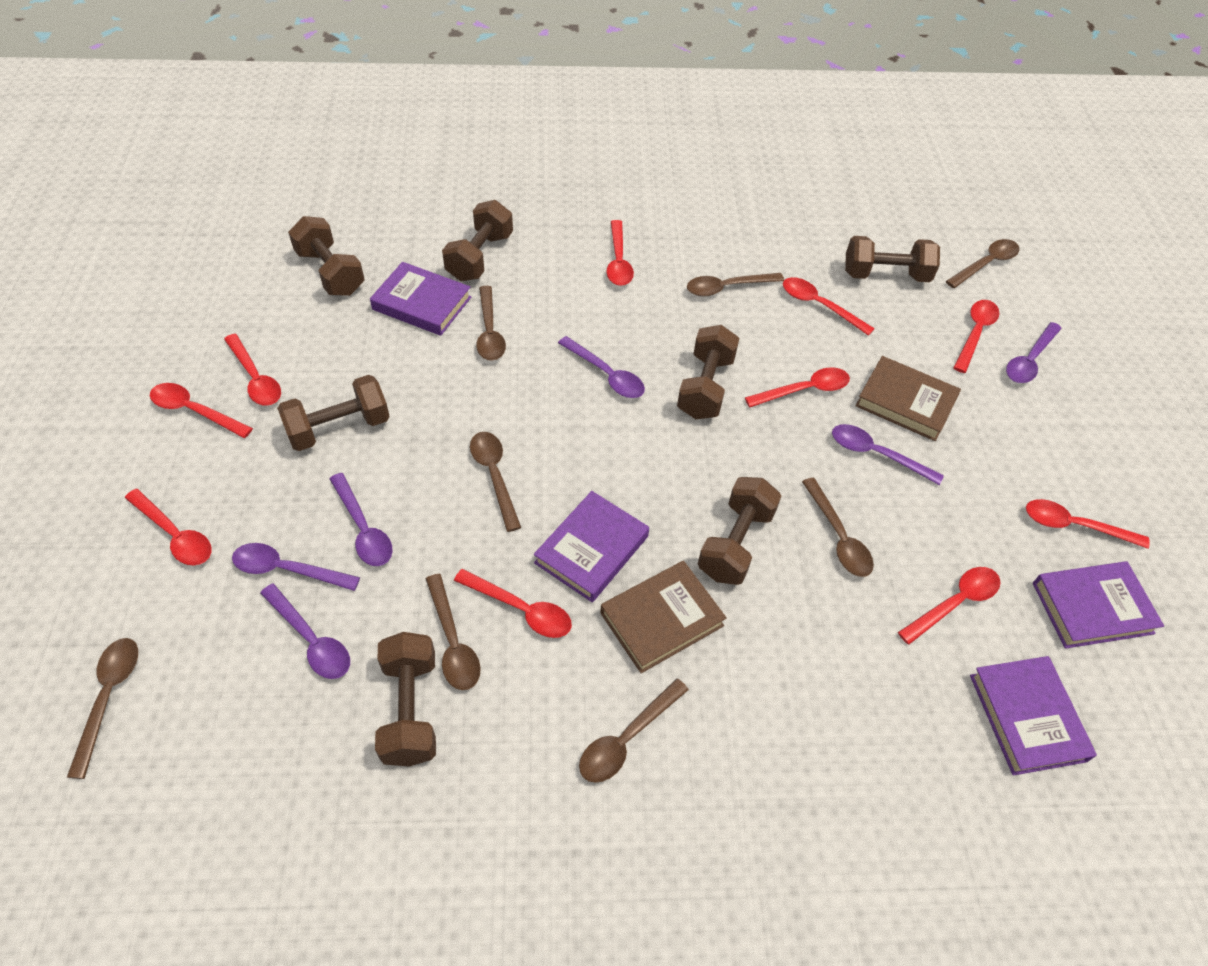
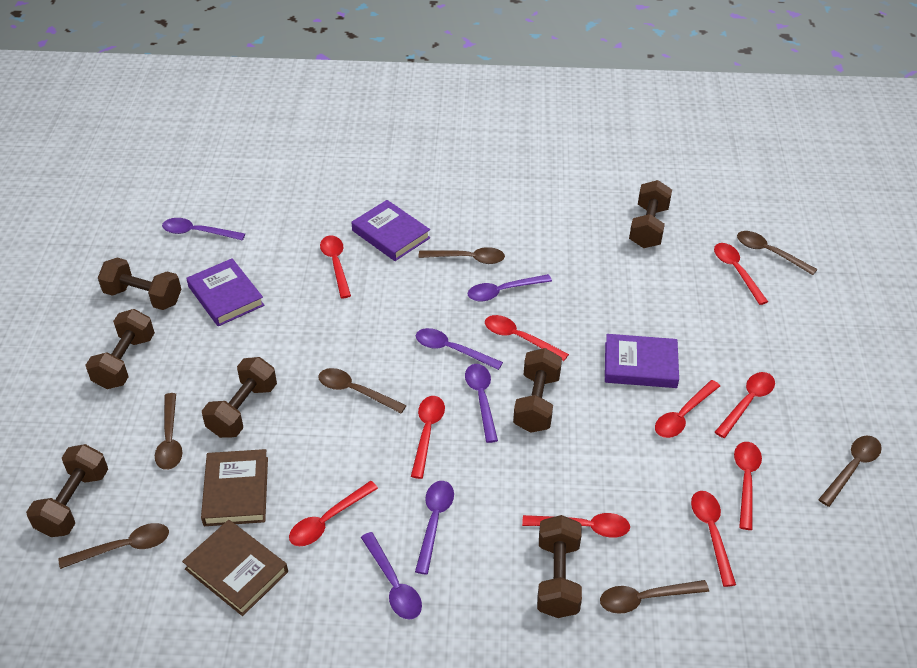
brown spoon: [67,638,138,779] [426,574,481,690] [470,432,521,532] [476,286,506,361] [579,678,689,783] [687,273,784,297] [802,478,874,577] [946,239,1020,288] = 8 -> [59,523,169,569] [155,393,182,470] [318,368,407,413] [418,247,505,264] [600,580,709,614] [737,231,818,275] [818,436,882,507] = 7
purple book: [370,262,471,336] [534,491,649,602] [970,656,1097,775] [1033,561,1164,649] = 4 -> [187,258,264,326] [352,200,430,261] [605,334,679,388] = 3

